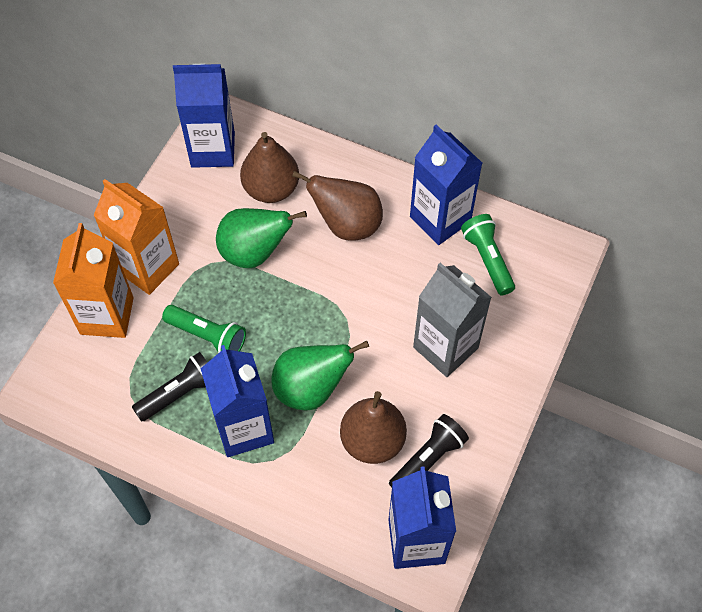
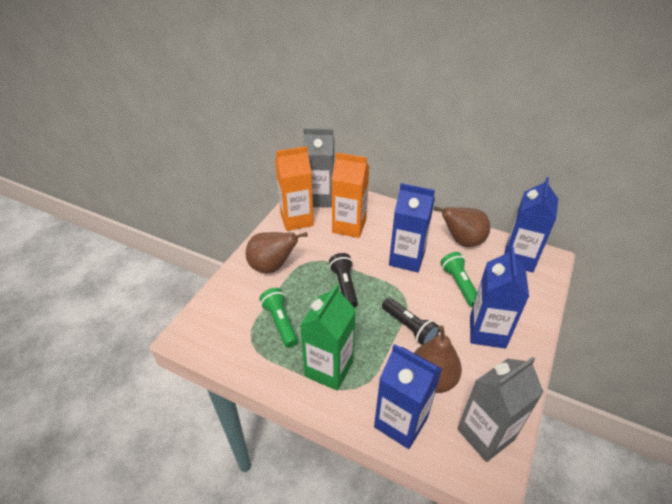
green carton: none = 0 -> [300,284,356,391] = 1
green pear: [216,208,307,268] [271,340,369,411] = 2 -> none = 0
grey carton: [413,263,492,377] = 1 -> [303,128,334,208] [457,357,544,462] = 2

